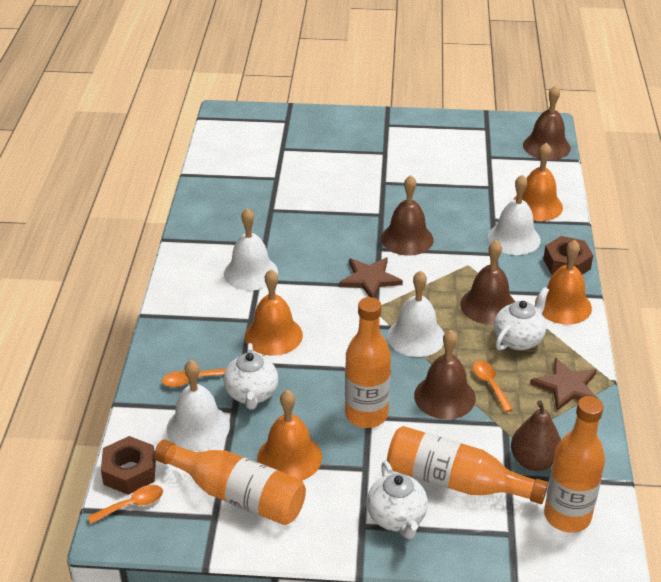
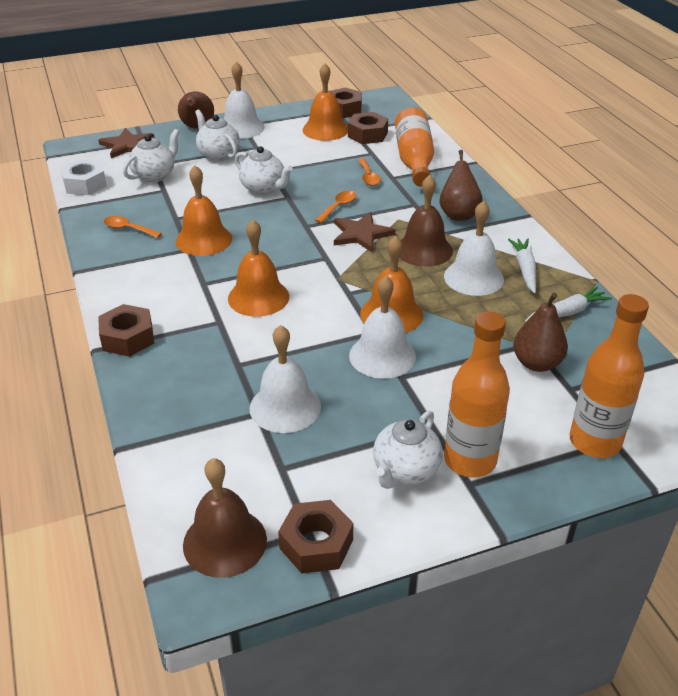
brown bell: [381,175,434,256] [414,330,476,419] [460,240,515,325] [523,85,571,160] = 4 -> [183,458,267,578] [399,175,453,267] = 2
brown nut: [101,436,156,495] [543,236,593,275] = 2 -> [98,304,154,357] [278,500,353,574] [330,87,362,118] [348,112,388,144] = 4
brown pear: [511,400,561,471] = 1 -> [178,91,214,128] [440,150,482,221] [513,293,568,372] = 3
orange bottle: [154,440,306,525] [345,297,391,428] [387,426,548,504] [544,396,605,533] = 4 -> [395,107,434,187] [444,312,510,477] [569,294,649,458] = 3
white carrot: none = 0 -> [508,238,536,294] [525,287,612,322] = 2
white nut: none = 0 -> [60,159,107,195] = 1
white teapot: [224,343,278,410] [367,461,428,539] [494,287,549,350] = 3 -> [123,129,180,183] [195,109,240,161] [235,146,293,195] [373,411,443,489] = 4

